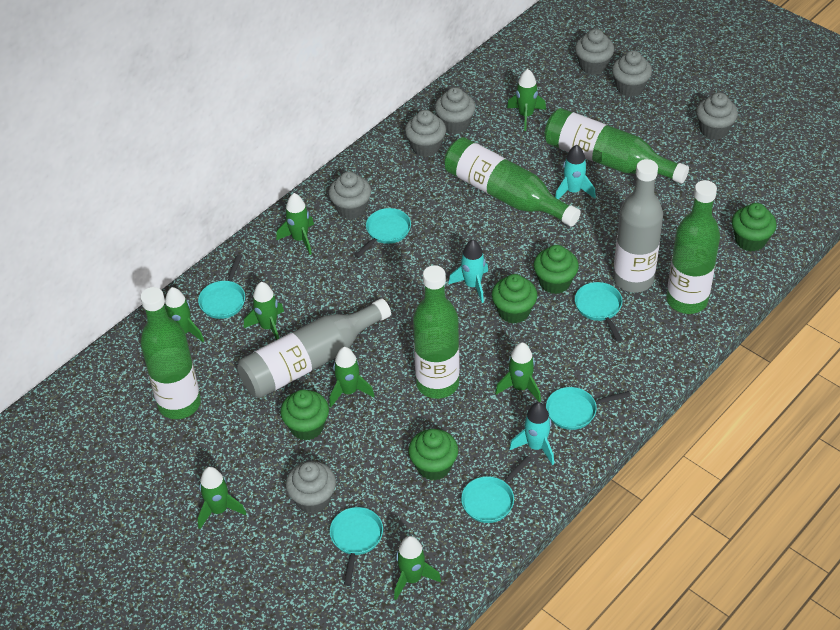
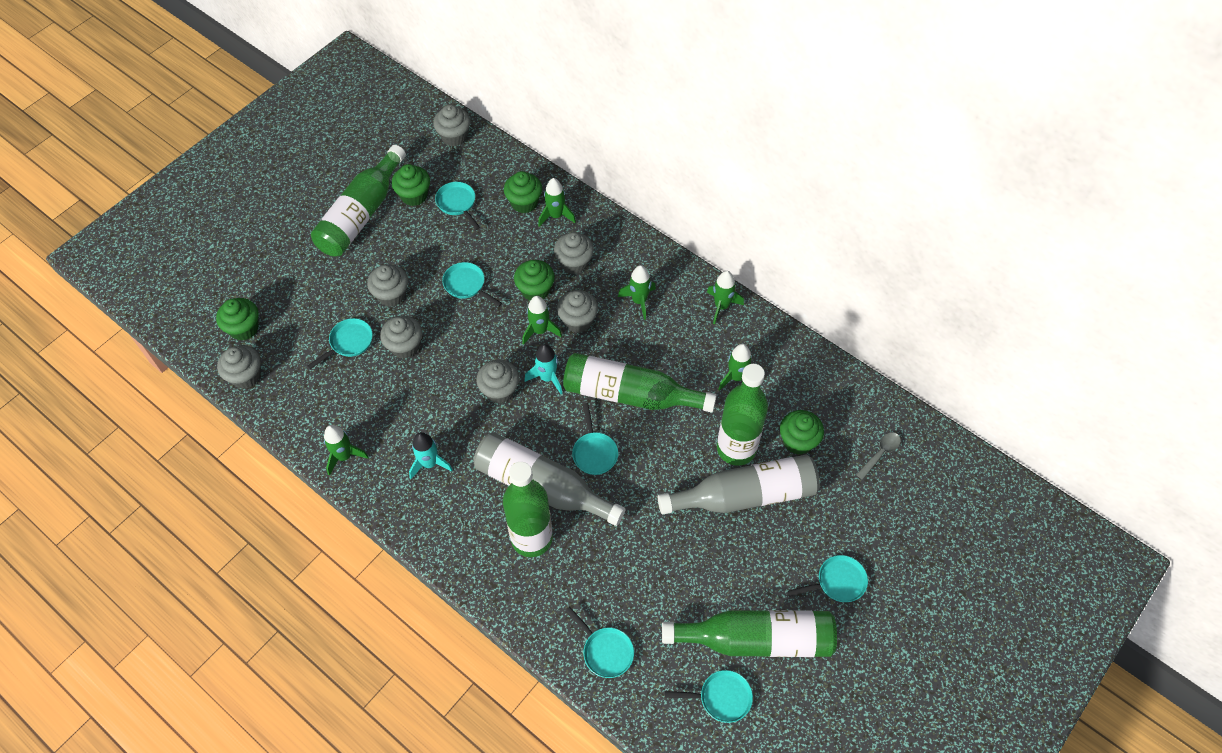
green rocket: [165,287,204,342] [198,467,246,529] [244,282,284,340] [276,193,314,255] [329,347,375,407] [394,536,441,600] [495,342,541,402] [507,69,546,131] = 8 -> [324,425,369,476] [522,296,562,345] [538,178,576,227] [618,265,656,320] [707,271,744,324] [718,344,751,391] = 6
grey spoon: none = 0 -> [856,432,901,480] = 1
turquoise pan: [198,255,245,319] [330,507,383,586] [355,208,411,258] [461,456,532,523] [546,387,631,430] [575,282,623,342] = 6 -> [307,318,373,369] [435,182,480,230] [442,262,502,307] [565,607,634,678] [572,403,618,475] [665,670,753,723] [788,555,868,602] = 7
turquoise rocket: [448,239,488,303] [509,402,554,465] [555,145,596,199] = 3 -> [409,432,453,479] [524,344,562,394] = 2

